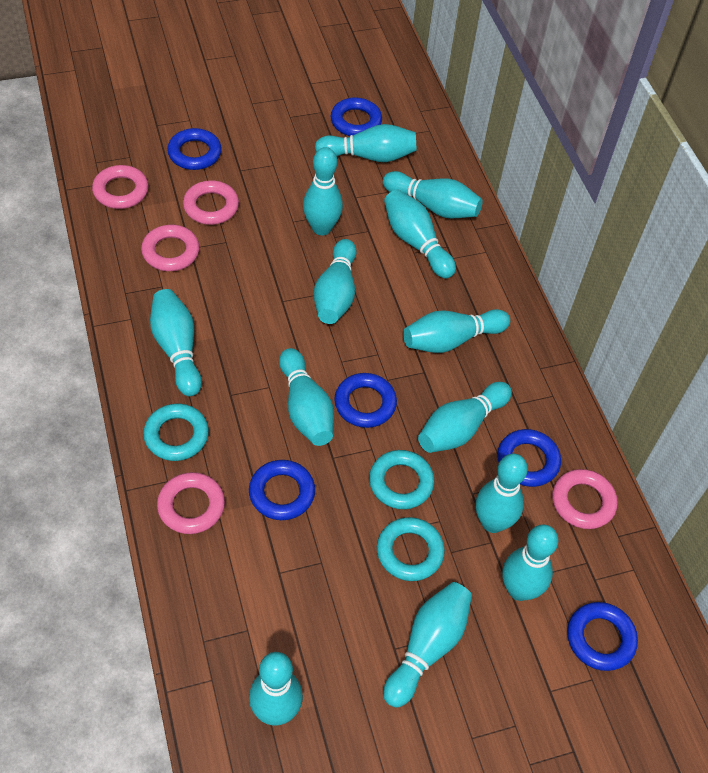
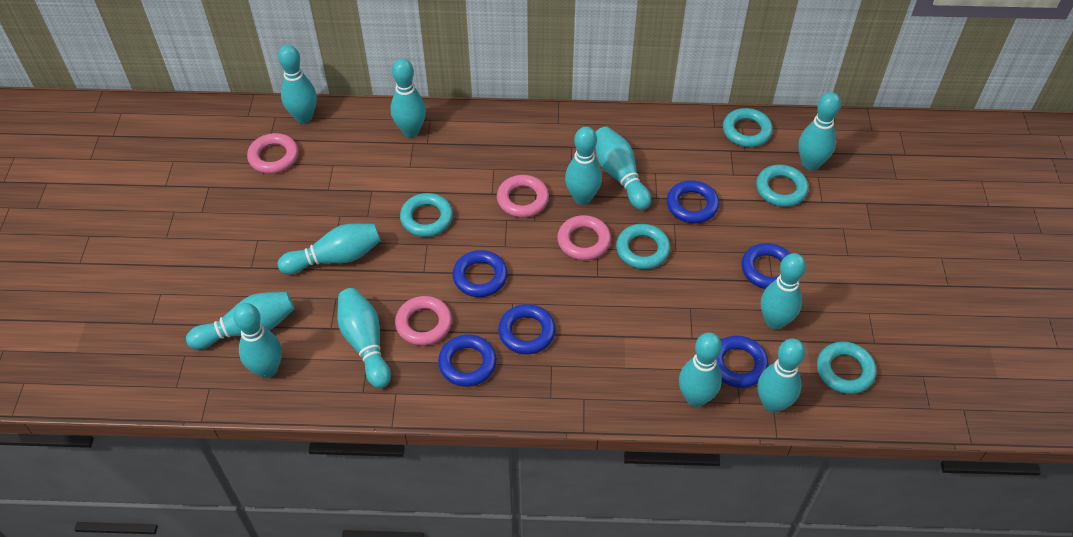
pink ring: [92,165,149,209] [141,225,200,271] [157,472,225,534] [183,180,239,225] [552,469,618,529] = 5 -> [247,133,298,174] [395,296,452,346] [497,175,549,218] [557,215,611,260] = 4
turquoise bowling pin: [150,289,202,396] [249,652,303,725] [279,348,334,446] [303,147,343,235] [314,239,357,324] [315,124,417,162] [383,171,483,218] [383,582,472,708] [384,189,456,278] [403,309,510,353] [418,382,512,453] [476,454,528,533] [502,525,558,601] = 13 -> [186,292,294,350] [233,303,282,378] [278,45,317,123] [278,224,381,274] [337,288,391,388] [391,58,426,137] [565,127,602,205] [595,126,651,210] [679,332,722,407] [758,338,805,413] [761,253,806,330] [798,92,841,171] = 12
turquoise ring: [143,404,209,461] [369,450,434,509] [377,517,445,581] = 3 -> [400,193,453,237] [616,224,670,269] [723,108,773,147] [756,165,809,207] [817,341,877,394] = 5

